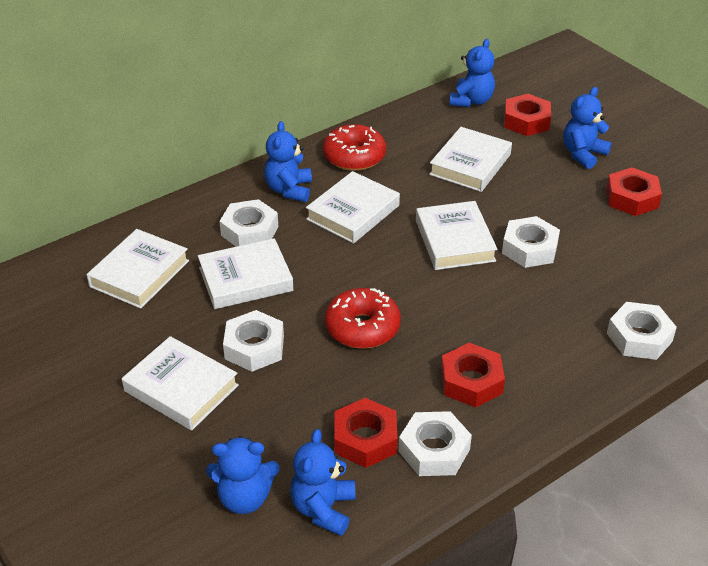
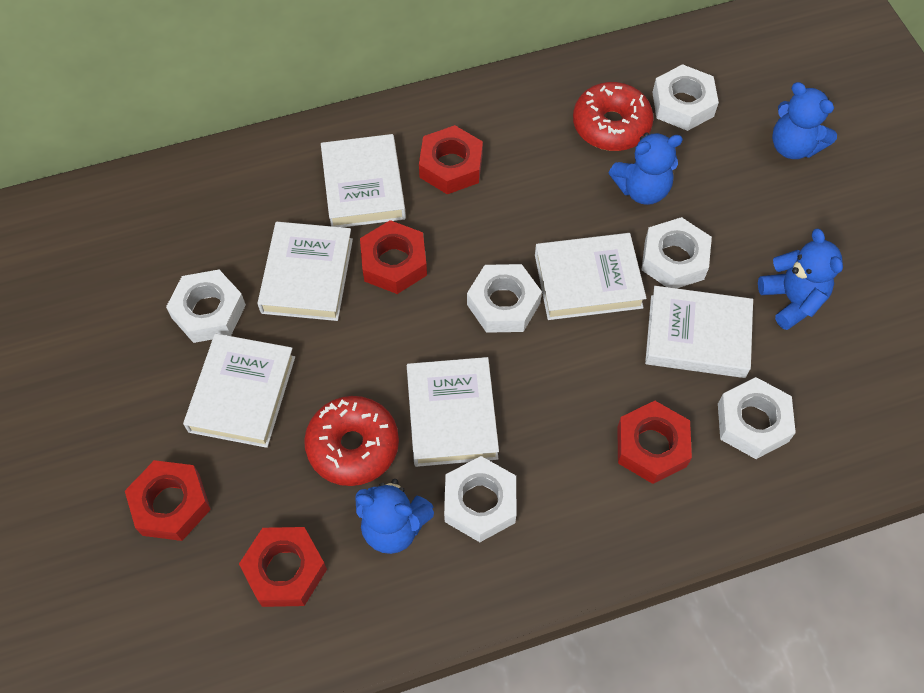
blue teddy bear: [206,436,280,514] [264,121,312,202] [290,429,355,536] [450,39,495,107] [563,87,612,169] = 5 -> [355,479,434,554] [608,132,683,205] [758,229,843,330] [772,82,837,159] = 4
red nut: [334,398,398,468] [441,343,505,407] [504,94,551,136] [606,167,662,216] = 4 -> [125,460,211,541] [239,527,327,607] [360,220,427,294] [419,125,483,194] [617,401,692,484] = 5
white nut: [220,199,278,247] [223,310,284,372] [399,411,472,476] [502,216,560,268] [607,302,677,360] = 5 -> [166,270,246,343] [444,456,516,542] [467,264,542,333] [641,217,712,288] [652,64,719,131] [718,377,796,459] = 6

